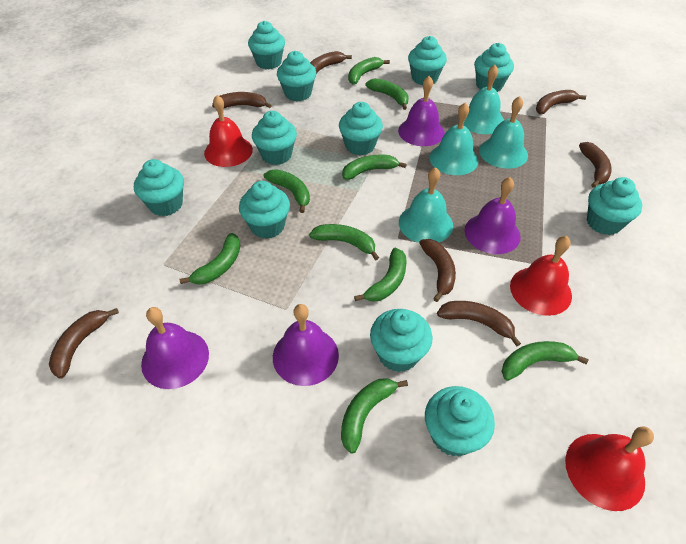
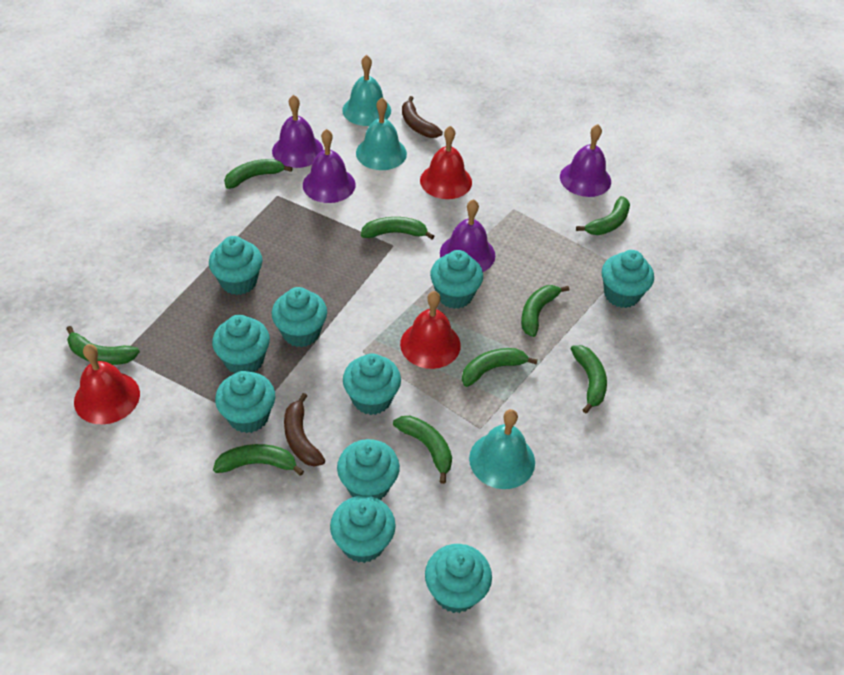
brown banana: [49,308,119,379] [212,92,272,108] [310,51,352,74] [419,239,456,302] [437,301,521,347] [536,90,586,114] [579,142,612,188] = 7 -> [284,393,325,466] [402,96,443,138] = 2
turquoise bell: [399,167,453,243] [429,103,478,175] [463,65,504,134] [479,96,528,169] = 4 -> [342,55,391,126] [356,98,407,170] [469,409,535,489] = 3
turquoise cupcake: [134,159,184,216] [239,181,290,239] [248,21,285,69] [252,111,297,165] [277,51,316,101] [339,102,383,156] [370,309,432,372] [408,36,447,85] [425,386,495,457] [474,43,514,92] [587,177,642,235] = 11 -> [209,236,263,295] [212,315,270,374] [215,371,275,433] [272,287,327,347] [330,496,396,563] [337,439,400,500] [343,353,401,415] [425,544,492,613] [430,250,483,309] [602,250,654,308] = 10

